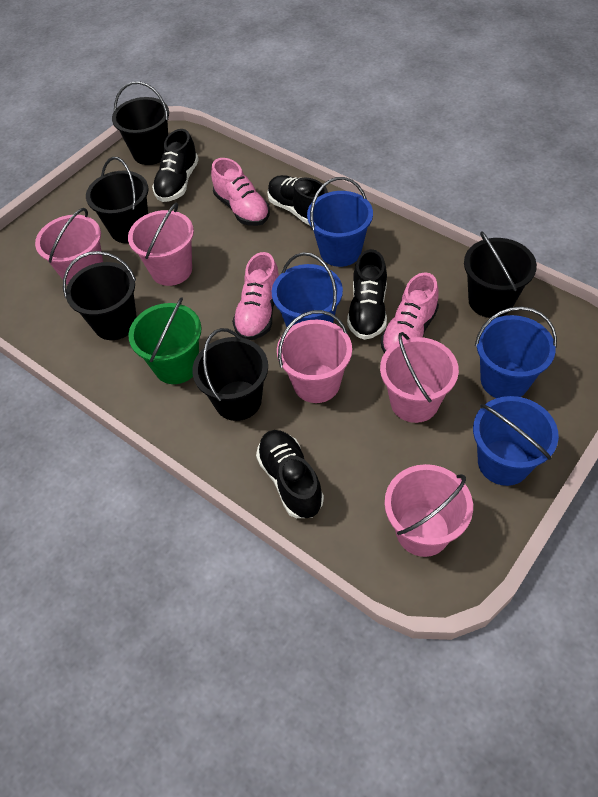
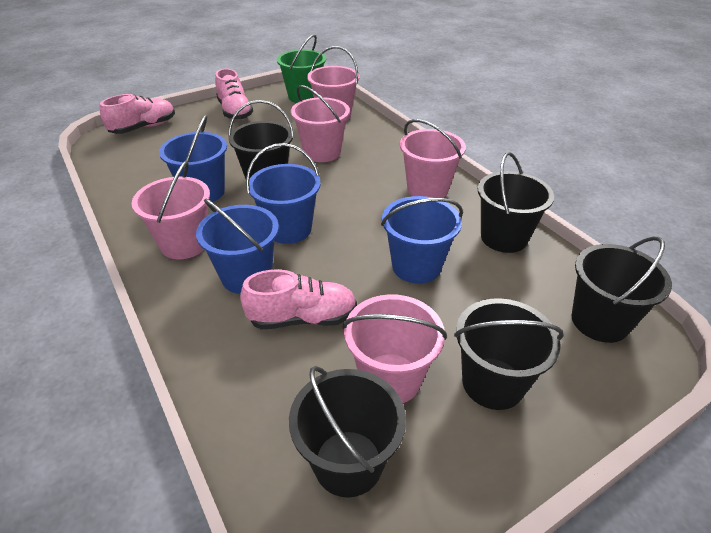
black shoe: [152,129,199,202] [256,430,324,518] [267,175,328,226] [347,249,387,340] = 4 -> none = 0

